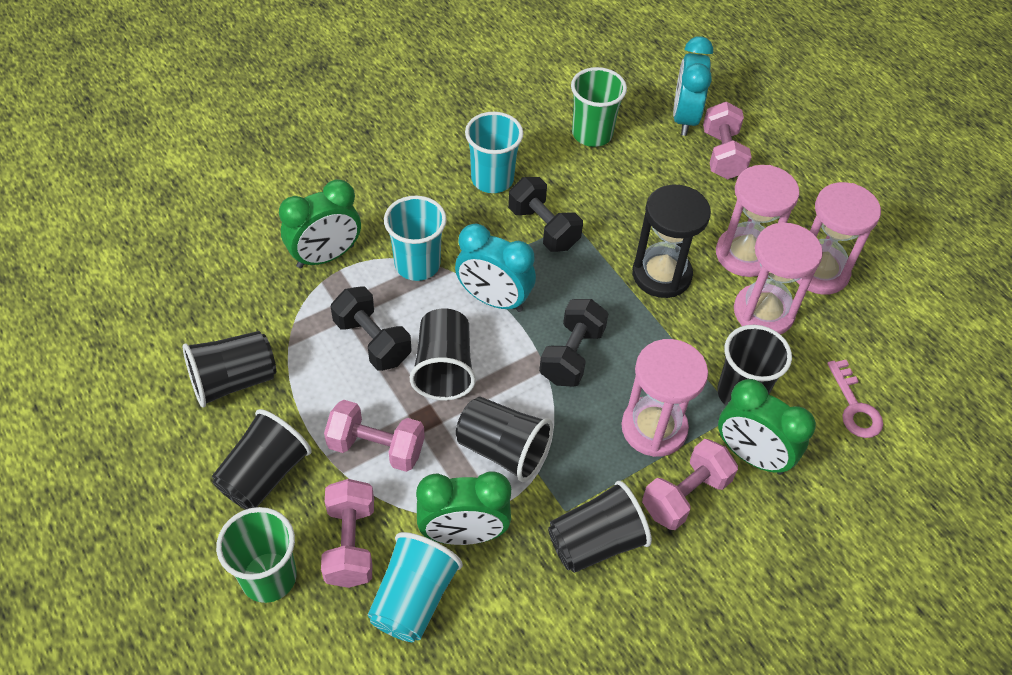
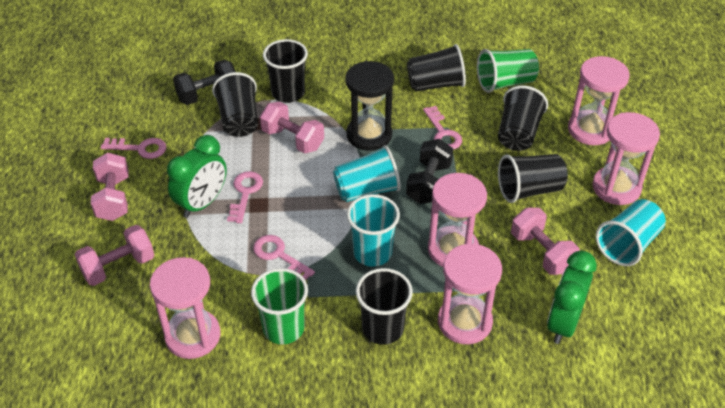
black dumbbell: [331,286,411,371] [508,177,583,252] [539,299,608,387] = 3 -> [173,60,236,105] [406,139,453,204] = 2
green clock: [279,179,361,268] [416,471,511,545] [718,379,816,475] = 3 -> [167,135,227,218] [547,251,597,344] = 2
pink hourglass: [621,339,708,457] [716,165,799,277] [734,222,823,334] [796,182,881,295] = 4 -> [150,257,220,359] [428,173,487,267] [438,244,502,344] [568,56,630,145] [592,112,660,205] = 5
pink key: [827,360,883,438] = 1 -> [100,138,166,159] [227,171,263,223] [253,235,315,280] [423,106,462,150] = 4
turquoise clock: [455,224,536,312] [673,36,713,136] = 2 -> none = 0

